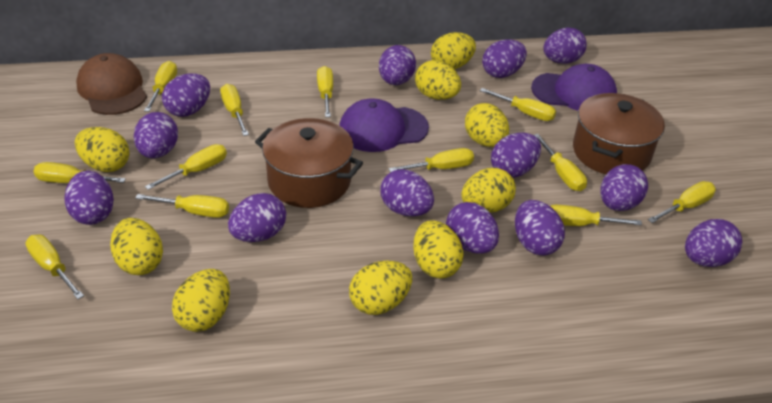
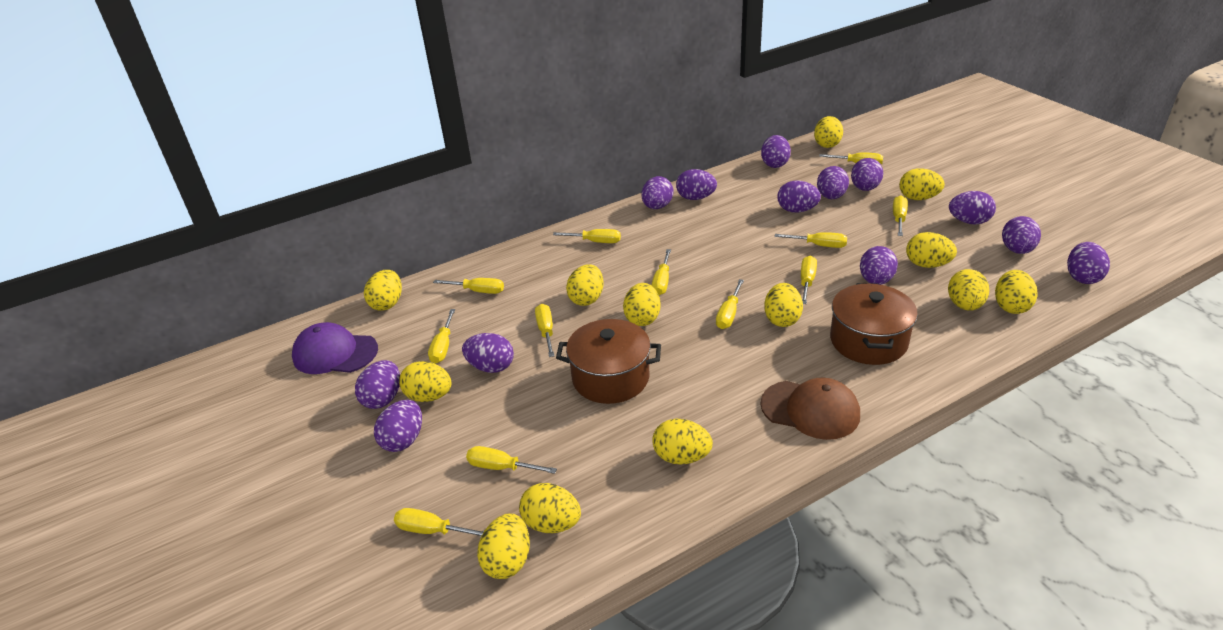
purple cap: [339,98,429,152] [531,64,617,111] = 2 -> [292,322,378,374] = 1
yellow egg: [75,127,130,172] [110,218,163,275] [172,269,230,332] [349,261,412,315] [413,220,464,279] [415,60,461,100] [431,32,476,69] [461,168,516,213] [465,103,509,147] = 9 -> [364,270,402,311] [399,361,451,402] [477,514,530,579] [519,483,581,533] [566,264,604,306] [623,283,661,326] [652,419,713,465] [764,283,803,327] [814,116,843,148] [899,168,945,200] [906,232,957,268] [948,269,989,311] [995,270,1038,314] = 13

